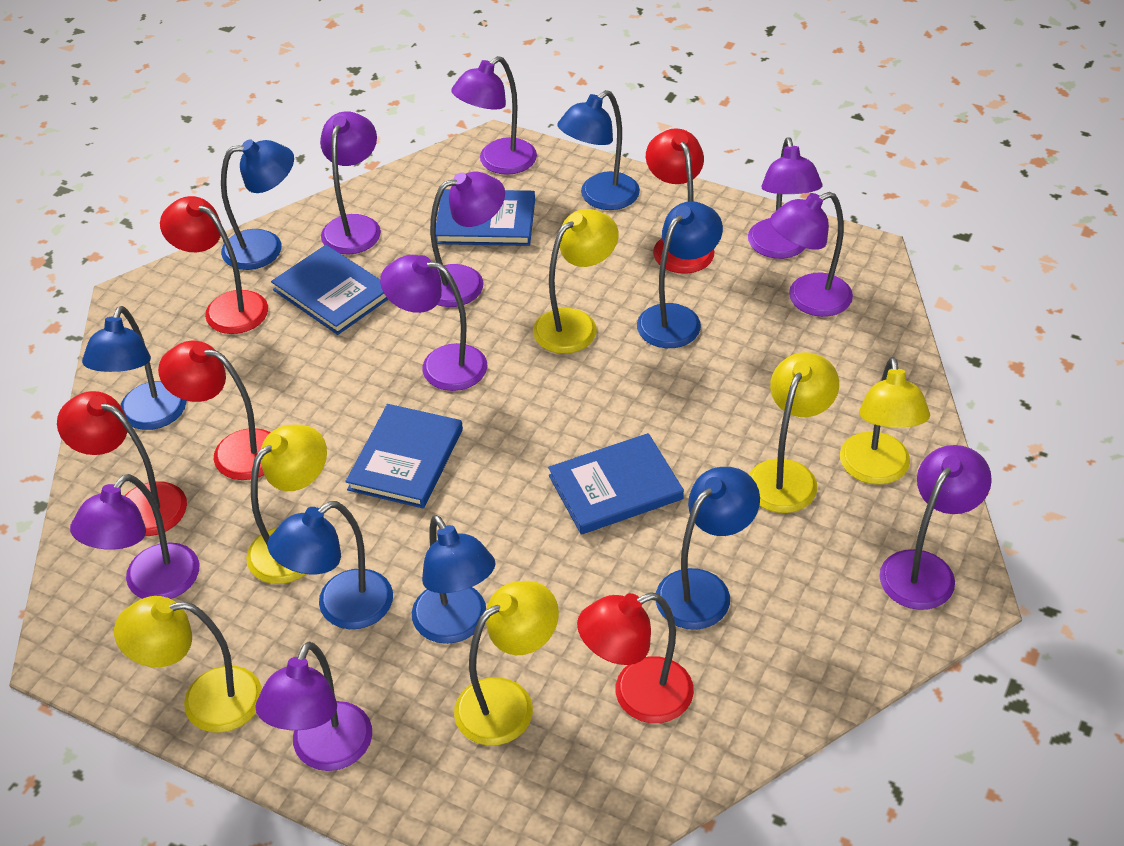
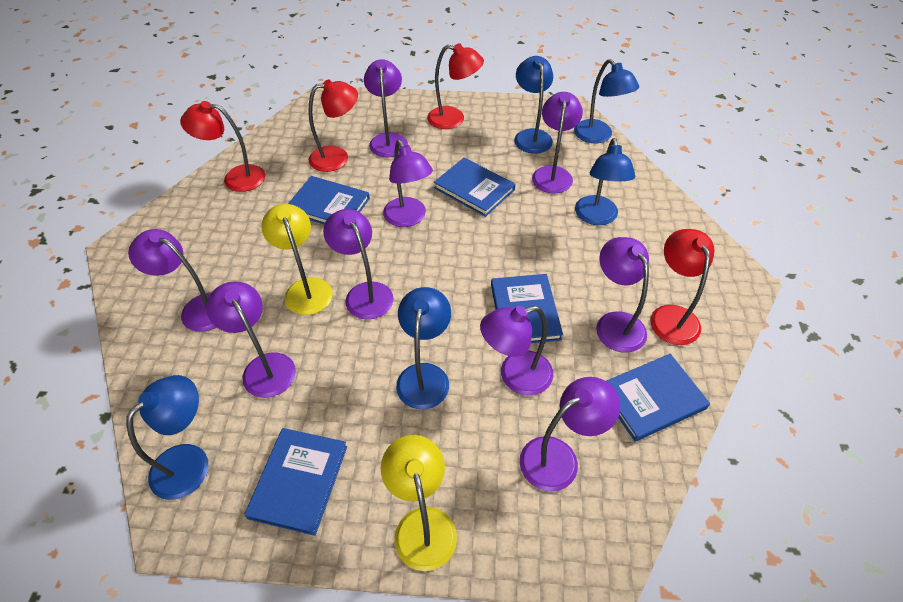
blue book: [271,245,388,335] [345,404,463,508] [436,189,535,246] [548,433,684,535] = 4 -> [244,428,347,536] [288,176,370,224] [434,158,515,217] [491,274,563,343] [606,354,710,442] = 5
blue lamp: [82,306,187,430] [221,139,294,270] [268,501,393,629] [412,515,495,644] [558,90,640,210] [637,201,723,348] [656,467,760,630] = 7 -> [126,375,208,500] [396,287,451,409] [514,56,553,154] [574,59,639,143] [575,138,635,225] = 5
red lamp: [57,391,187,536] [158,340,271,480] [160,196,268,334] [577,593,694,723] [646,128,714,274] = 5 -> [180,101,265,192] [308,80,358,172] [427,43,484,129] [650,229,714,345] = 4
yellow lamp: [114,596,262,733] [246,425,327,584] [454,581,559,746] [533,209,619,354] [749,352,839,513] [840,357,930,485] = 6 -> [261,204,333,315] [381,435,457,571] = 2

